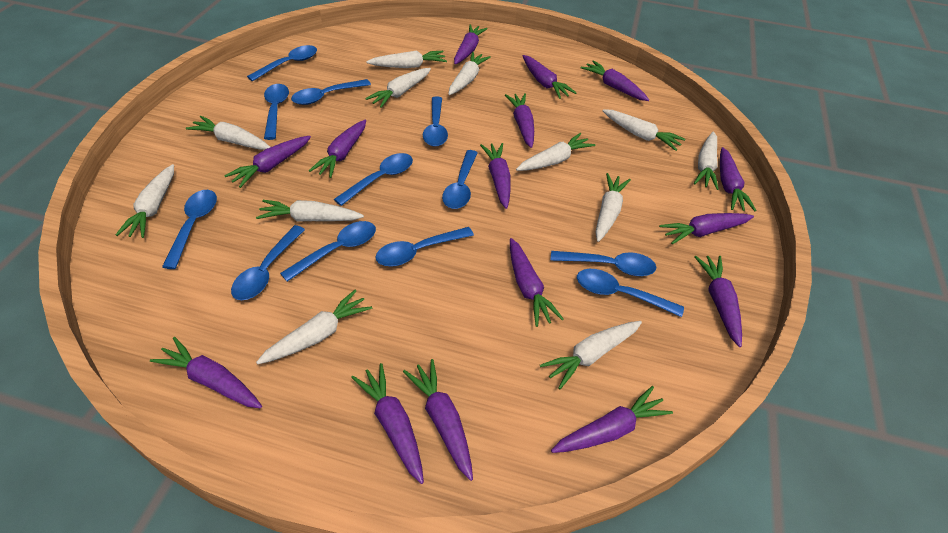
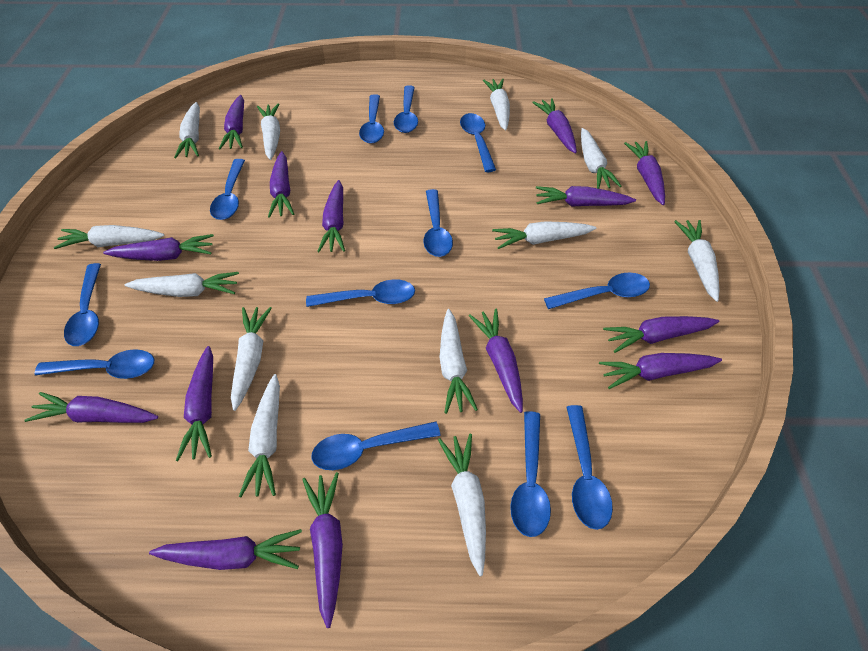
purple carrot: [150,337,262,408] [224,136,311,188] [309,120,366,178] [351,363,424,484] [403,359,473,481] [454,24,488,64] [480,143,511,209] [505,93,534,148] [510,238,564,327] [523,55,577,99] [551,386,673,453] [581,60,649,101] [659,213,754,244] [694,256,742,347] [720,147,756,211] = 15 -> [24,392,158,423] [103,234,214,261] [149,529,302,570] [176,346,213,461] [219,95,244,149] [268,151,294,218] [302,472,343,628] [317,180,345,252] [469,309,523,413] [532,98,577,153] [536,186,636,206] [599,353,722,389] [603,316,719,353] [624,141,665,205] = 14

